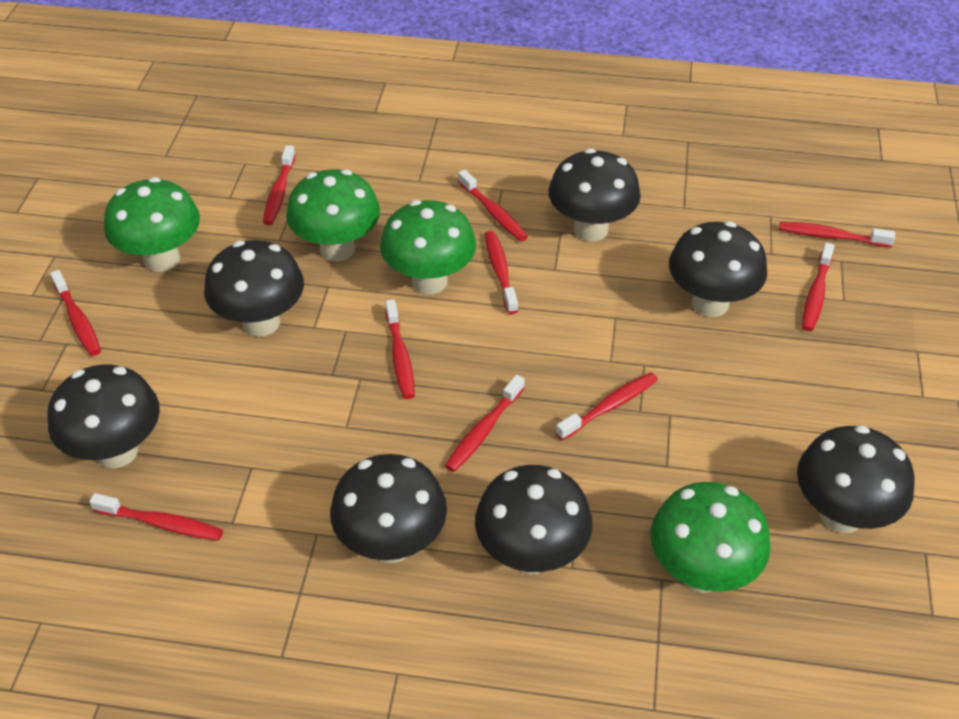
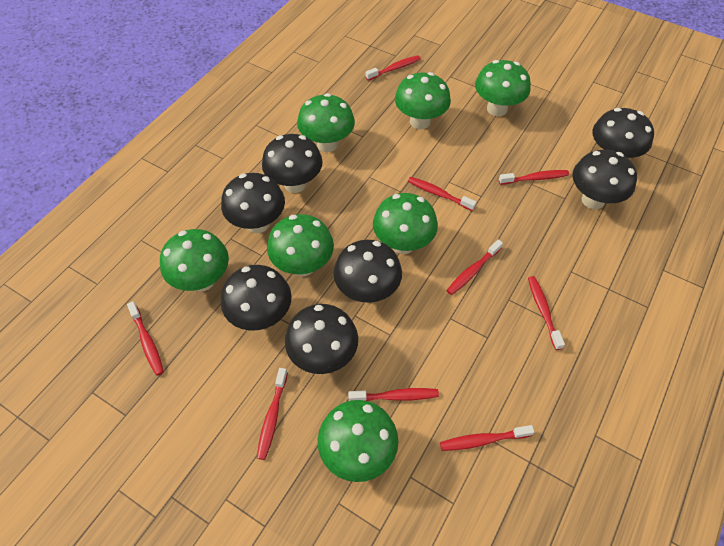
green mushroom: [104,177,200,272] [286,169,380,262] [380,200,476,294] [651,482,771,593] = 4 -> [160,229,229,291] [267,214,334,276] [297,93,355,152] [318,400,398,482] [373,193,438,254] [395,72,451,129] [475,60,531,116] = 7
red toothbrush: [50,270,101,356] [89,493,223,541] [263,145,296,225] [385,299,415,399] [445,375,525,472] [458,170,528,241] [485,231,518,314] [555,372,658,441] [779,222,895,247] [802,243,834,331] = 10 -> [127,301,164,376] [257,368,288,460] [348,388,439,401] [366,55,421,81] [408,177,476,211] [440,425,534,451] [446,239,503,295] [499,170,569,185] [528,276,565,350] = 9

